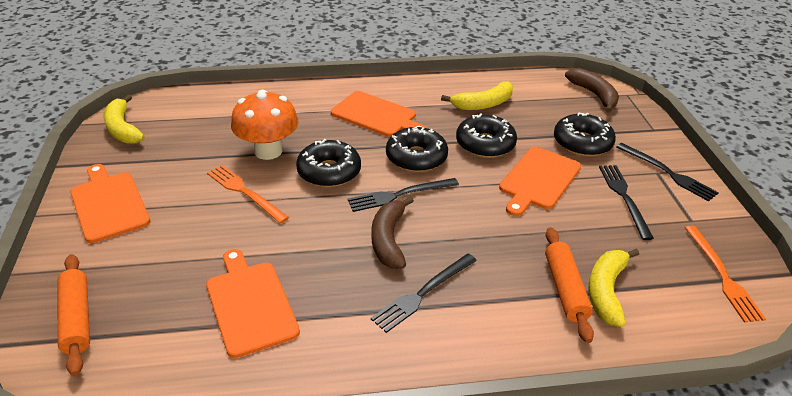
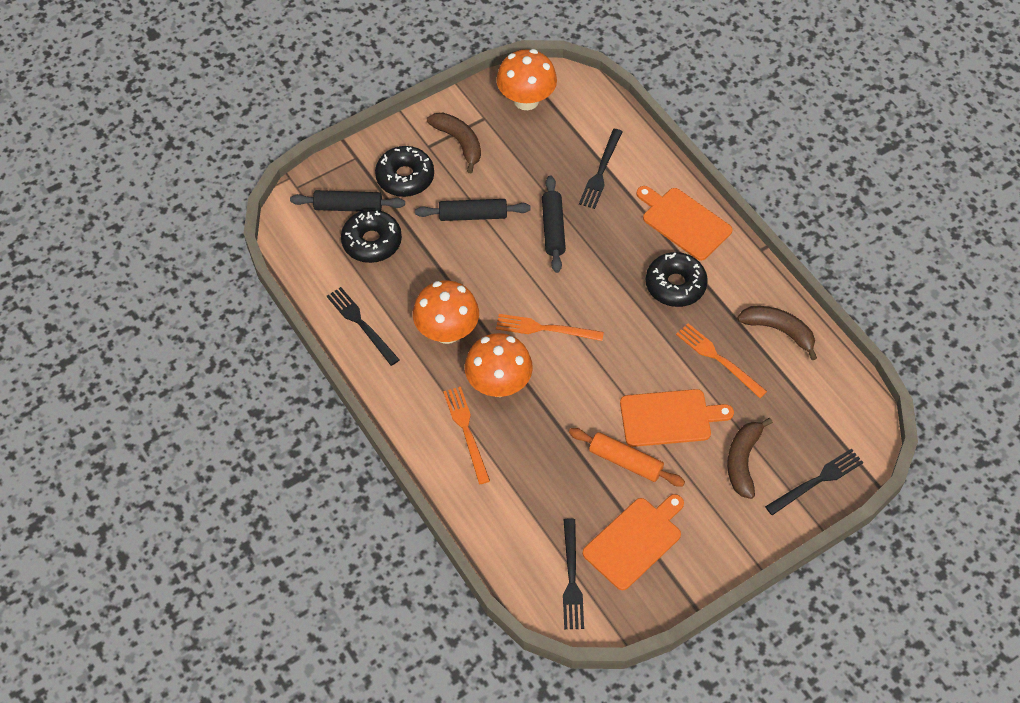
black donut: [296,139,361,187] [386,127,448,172] [456,113,517,158] [554,112,616,157] = 4 -> [341,210,402,263] [375,146,434,197] [646,252,708,307] = 3
black rolling pin: none = 0 -> [290,190,405,212] [415,199,531,221] [542,175,566,273] = 3
brown banana: [371,196,414,269] [565,68,619,113] = 2 -> [427,113,481,173] [727,418,773,499] [737,306,817,360] = 3
orange cutting board: [70,164,150,243] [206,249,300,358] [331,91,427,137] [499,147,581,216] = 4 -> [582,494,684,590] [620,389,734,447] [636,186,732,261] = 3
orange fork: [207,165,289,224] [685,226,766,323] = 2 -> [443,387,490,484] [496,314,604,341] [676,323,767,398] = 3
orange mushroom: [231,90,299,160] = 1 -> [413,280,479,344] [465,333,533,397] [496,49,557,110] = 3
orange rolling pin: [57,254,90,376] [545,227,594,343] = 2 -> [569,428,685,487] = 1
yellow banana: [104,95,145,144] [441,81,513,110] [589,249,639,327] = 3 -> none = 0

